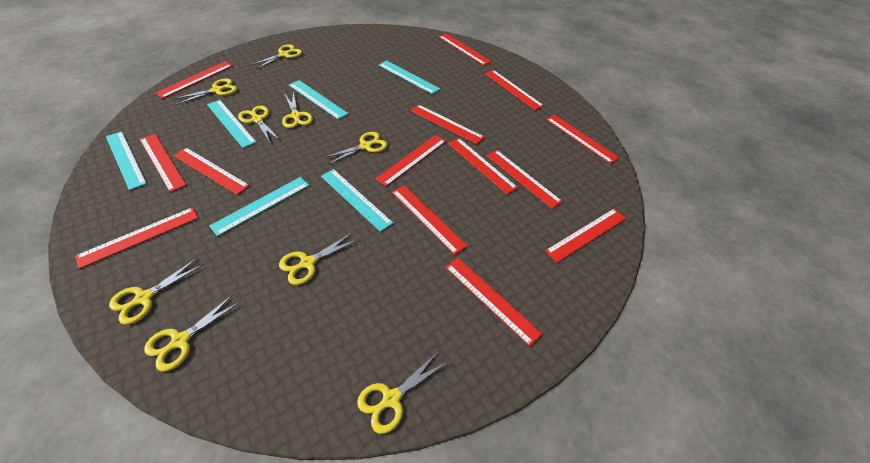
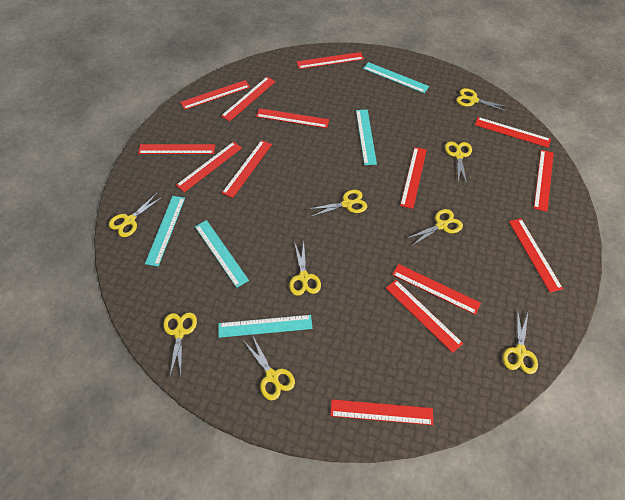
turquoise ruler: [106,131,147,190] [207,100,257,148] [209,177,310,236] [289,80,348,120] [321,169,393,232] [379,60,440,94] = 6 -> [145,196,185,266] [195,220,249,288] [218,315,312,338] [356,110,377,165] [363,62,429,93] = 5

